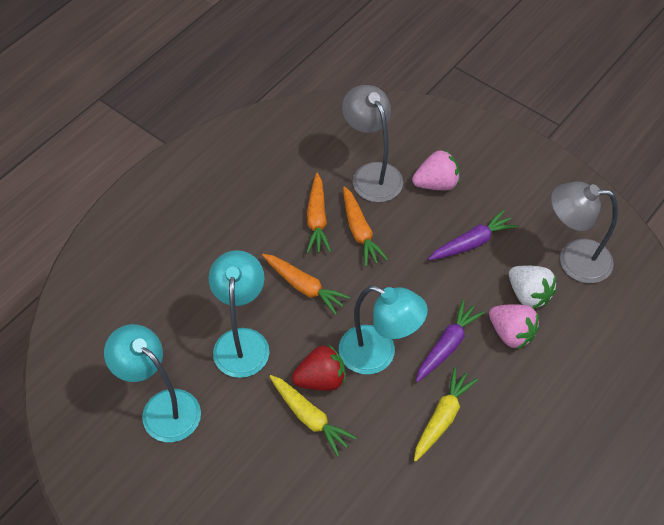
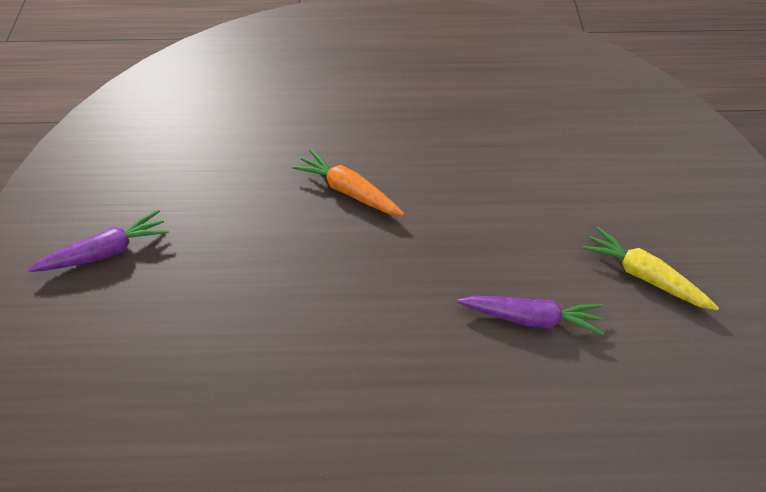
grey lamp: [342,85,403,202] [551,181,618,283] = 2 -> none = 0
orange carrot: [262,254,350,315] [306,173,331,253] [343,186,388,267] = 3 -> [292,149,404,216] = 1
pink strawberry: [412,150,460,190] [489,304,539,349] = 2 -> none = 0
red strawberry: [292,344,345,391] = 1 -> none = 0
turquoise lamp: [104,324,201,442] [208,250,269,378] [339,286,428,374] = 3 -> none = 0
white strawberry: [509,266,556,309] = 1 -> none = 0
yellow carrot: [269,375,357,456] [414,367,478,462] = 2 -> [582,227,719,310] = 1

